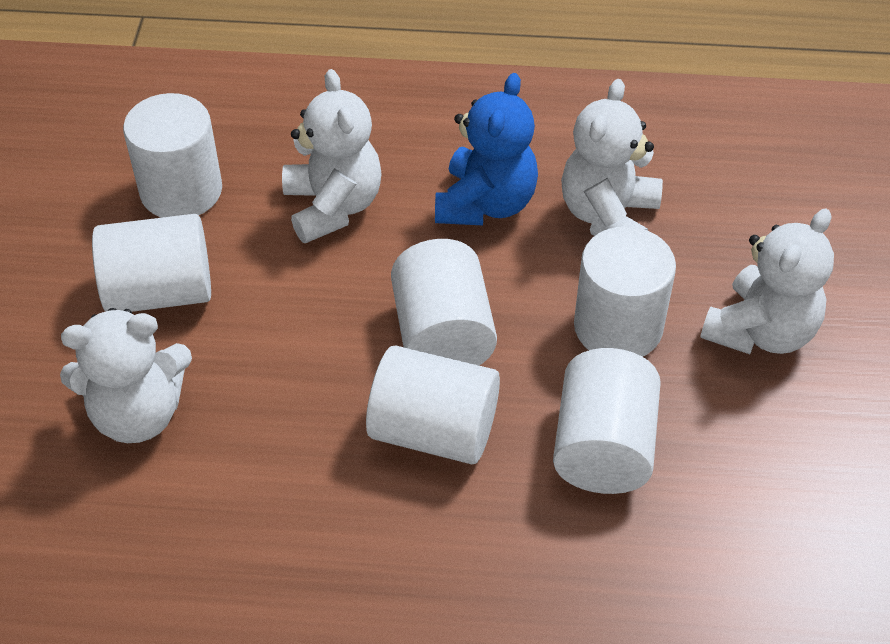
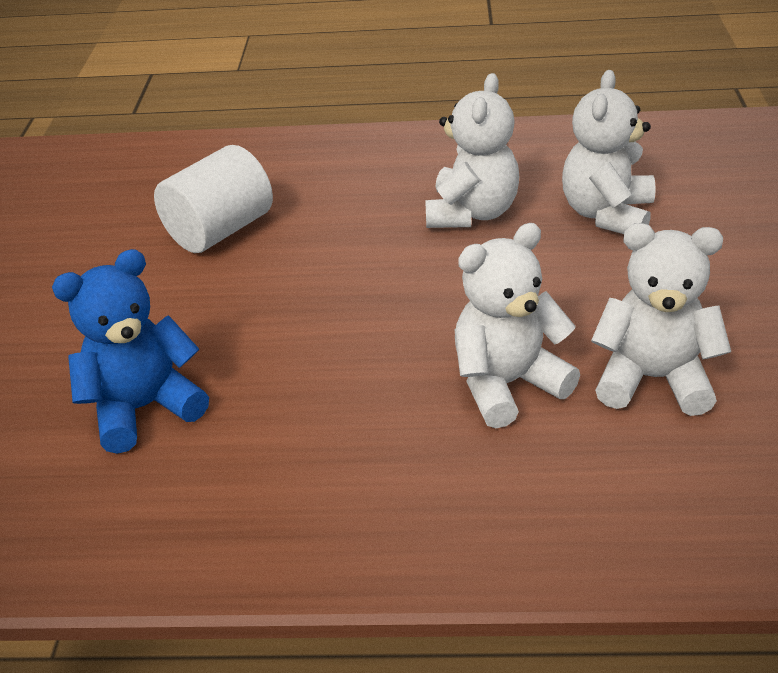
white cylinder: [92,214,211,312] [123,93,222,218] [366,346,500,464] [391,239,497,365] [553,348,661,494] [574,226,676,357] = 6 -> [154,145,273,253] = 1

